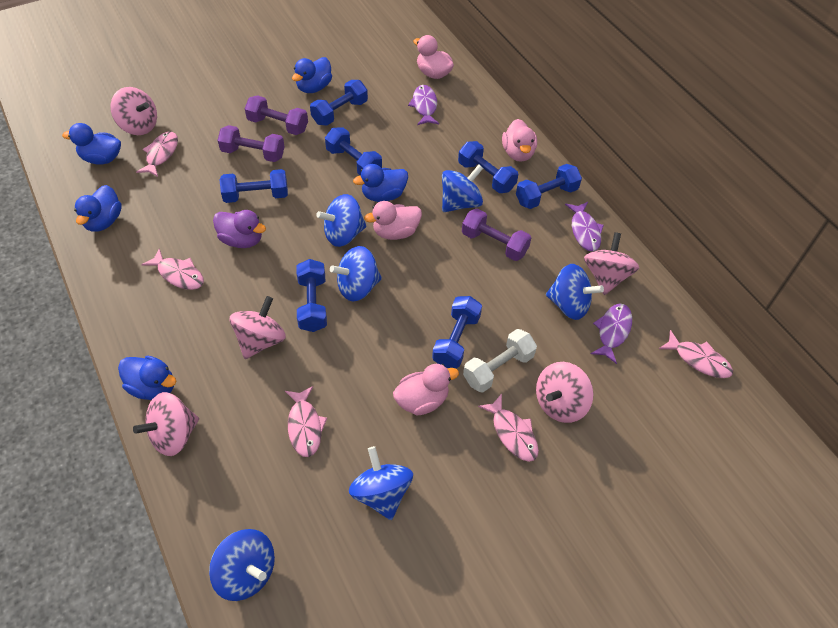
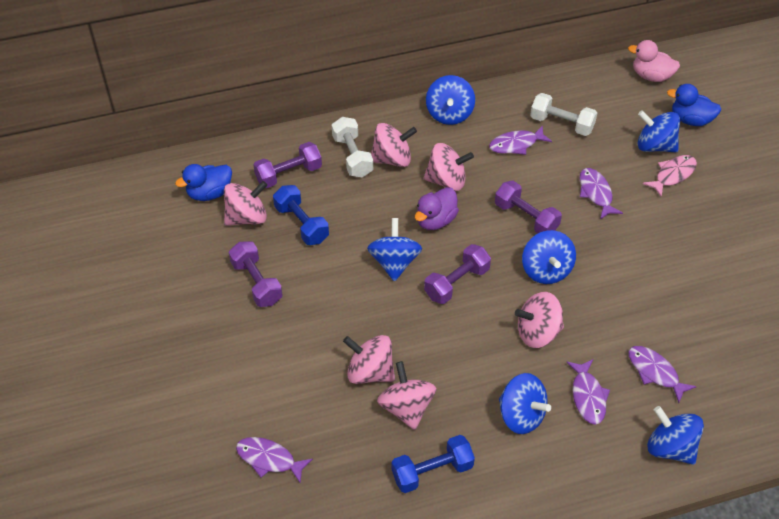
blue duck: [62,123,121,164] [74,185,122,231] [118,356,176,400] [292,57,332,93] [353,164,408,202] = 5 -> [175,164,232,201] [667,84,721,126] = 2
blue dumbbell: [220,169,288,203] [296,259,327,332] [310,80,368,126] [325,127,382,176] [432,296,482,368] [458,141,518,193] [516,164,582,209] = 7 -> [273,185,329,245] [391,435,475,493] = 2
pink duck: [364,201,422,240] [393,364,459,416] [414,35,454,79] [502,119,537,162] = 4 -> [628,40,680,82] = 1
pink fish: [136,132,178,177] [141,248,204,290] [285,386,327,457] [478,394,539,462] [659,330,733,378] = 5 -> [643,155,697,197] = 1
pink spinning top: [110,87,157,135] [133,392,199,456] [230,296,286,359] [536,362,593,423] [584,232,639,295] = 5 -> [224,181,267,226] [343,335,395,384] [371,123,417,167] [377,361,436,430] [424,143,474,191] [515,292,564,348] = 6
purple dumbbell: [218,125,285,162] [245,95,308,135] [462,208,531,261] = 3 -> [229,241,283,307] [253,142,322,188] [424,244,491,304] [495,181,562,233] = 4
purple fish: [408,85,439,125] [565,202,604,251] [591,304,632,364] = 3 -> [236,437,313,484] [489,125,552,155] [566,359,610,425] [579,168,623,219] [628,346,697,403] = 5
white dumbbell: [463,329,537,392] = 1 -> [332,117,373,178] [530,93,597,136] = 2

